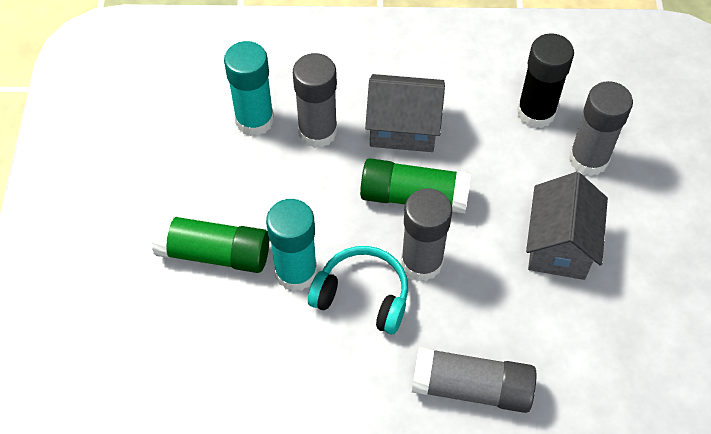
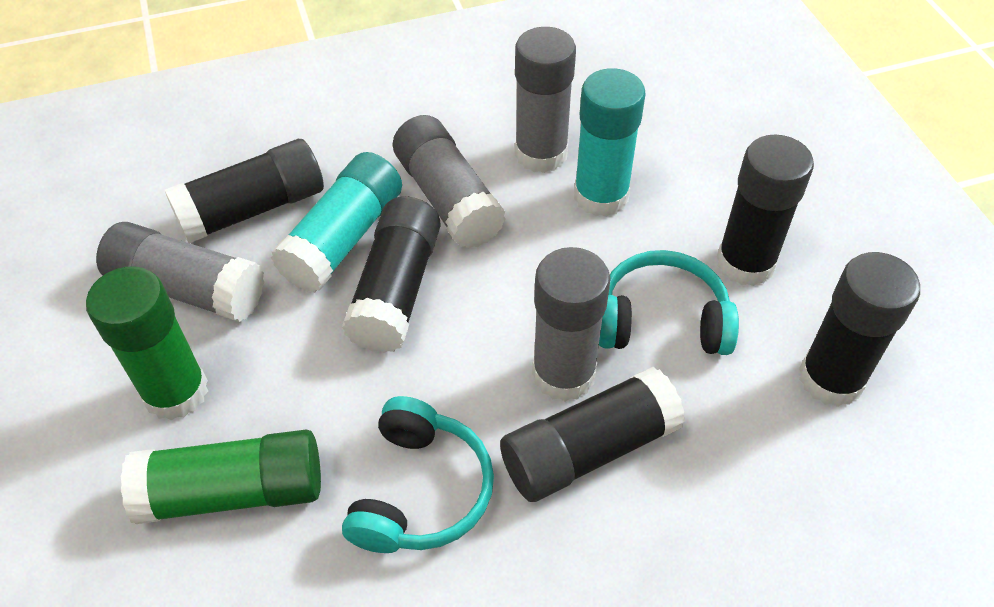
black glue stick: [517,33,574,128] = 1 -> [165,139,324,243] [342,196,441,353] [500,367,685,502] [717,135,814,286] [799,252,920,407] = 5
grey house: [365,74,445,152] [526,172,608,280] = 2 -> none = 0
turquoise headphones: [308,246,408,334] = 1 -> [342,396,494,553] [599,250,739,355] = 2

